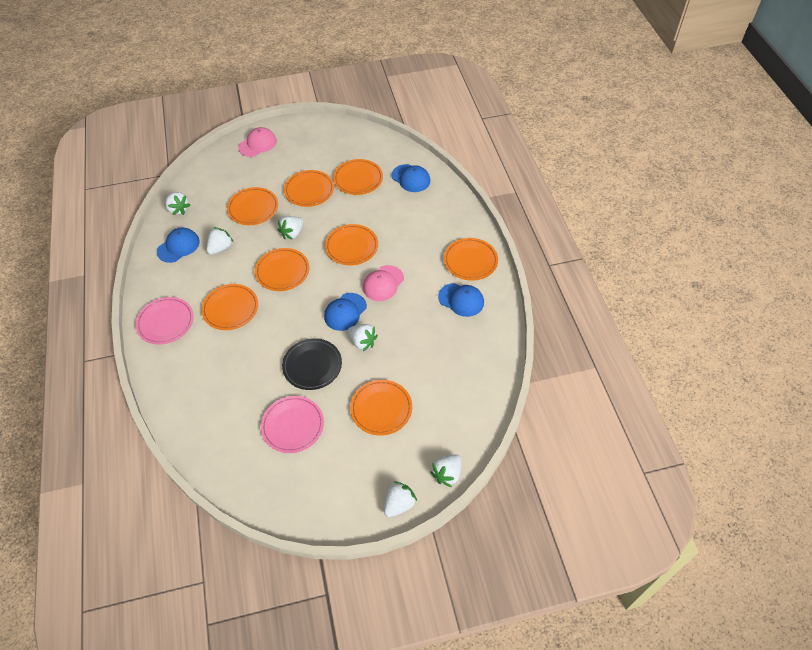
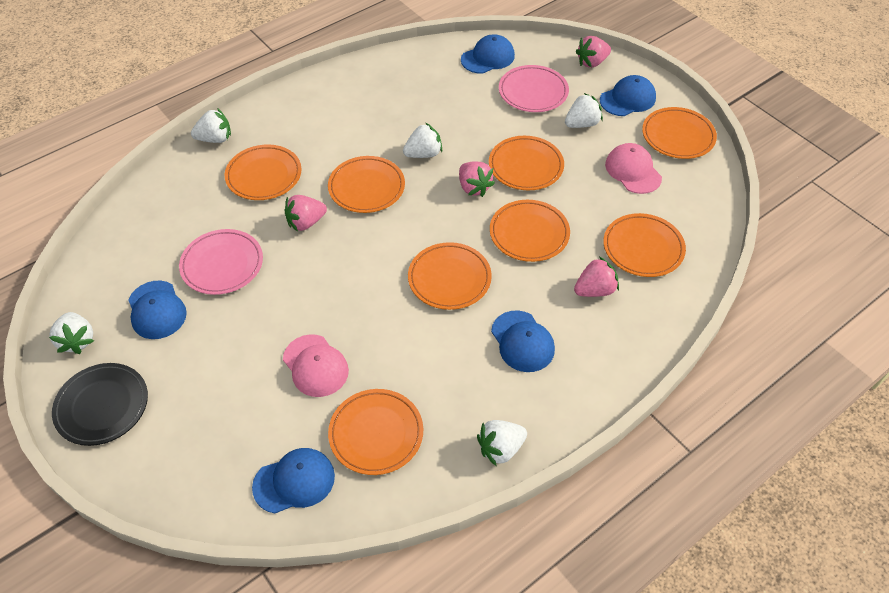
blue cap: [157,227,200,263] [324,293,367,331] [392,164,430,192] [438,283,484,317] = 4 -> [128,281,187,339] [252,448,335,513] [461,34,515,74] [491,310,555,372] [600,75,656,116] = 5
pink strawberry: none = 0 -> [285,195,327,232] [459,161,495,197] [574,257,619,297] [576,36,611,68] = 4
white strawberry: [165,192,190,215] [207,227,233,255] [278,216,304,240] [348,324,378,351] [384,481,417,517] [430,454,461,487] = 6 -> [49,312,94,354] [191,109,231,143] [403,123,442,158] [477,420,527,466] [565,93,603,128] = 5

